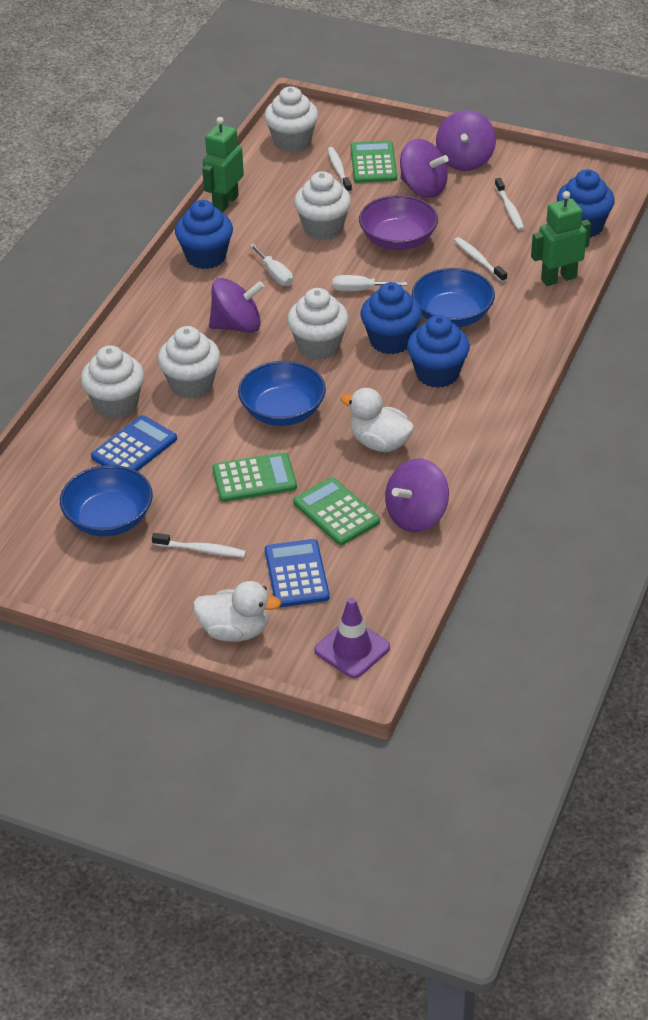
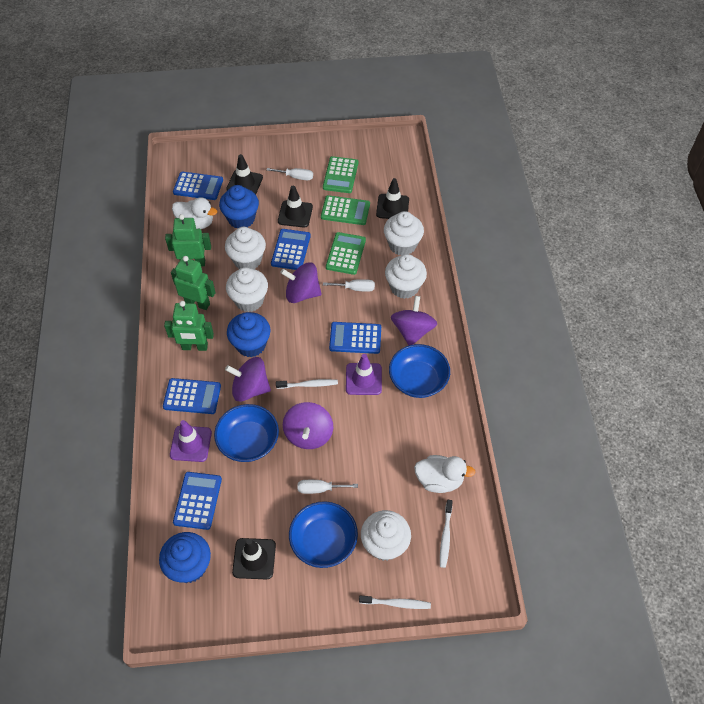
black traffic cone: none = 0 -> [226,154,263,194] [232,538,276,579] [278,185,313,228] [376,178,409,219] = 4
blue calculator: [91,415,177,471] [265,539,330,607] = 2 -> [163,378,221,414] [173,172,223,200] [173,472,222,530] [271,229,311,270] [329,322,381,354] = 5
blue cupcake: [175,200,233,269] [360,282,422,354] [407,315,470,388] [557,169,615,238] = 4 -> [159,532,211,583] [219,185,259,229] [227,312,271,357] = 3
green robot: [202,117,244,213] [531,191,591,286] = 2 -> [164,301,214,351] [165,214,211,266] [171,256,215,310] = 3
purple bowl: [359,195,438,250] = 1 -> none = 0
purple traffic cone: [315,598,390,678] = 1 -> [170,420,212,462] [346,354,382,395] = 2
white screwdriver: [249,244,293,286] [333,275,407,291] = 2 -> [266,168,313,180] [298,480,358,494] [323,279,375,292] = 3
white toothbrush: [152,533,246,557] [327,147,352,193] [454,237,507,282] [495,178,524,230] = 4 -> [276,379,338,389] [359,596,431,609] [440,500,453,568] = 3

